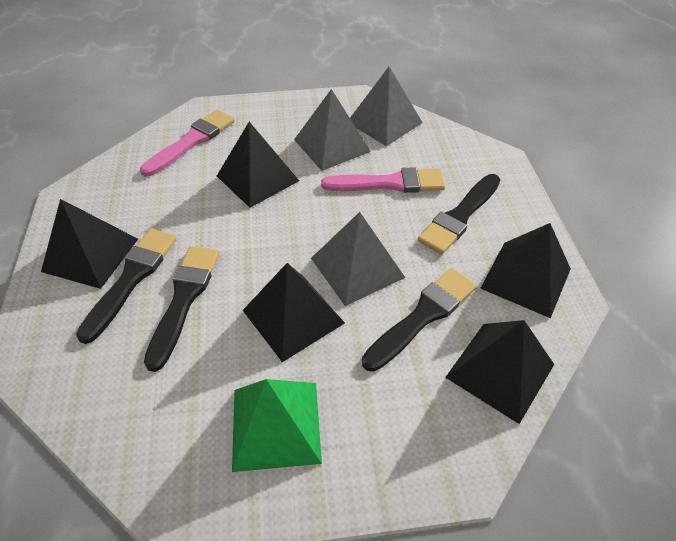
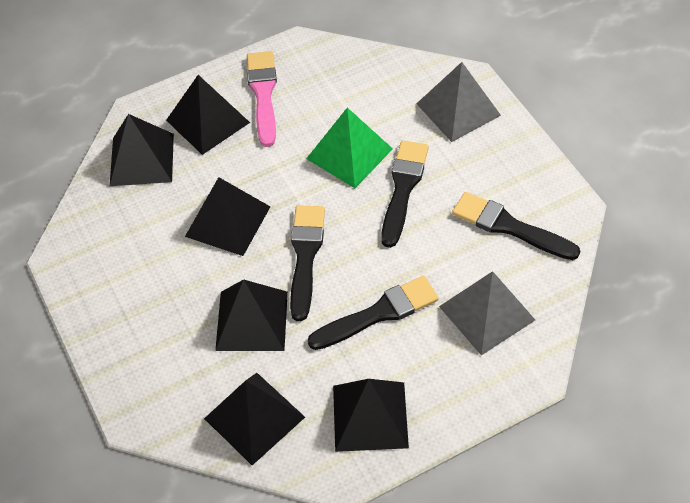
black pyramid: [41,199,138,289] [217,122,299,208] [243,263,345,362] [445,320,554,424] [480,223,571,318] = 5 -> [110,114,174,186] [166,75,250,155] [185,177,270,256] [204,373,305,465] [215,279,288,351] [333,379,409,452] = 6
grey pyramid: [294,89,371,171] [311,212,405,306] [350,67,423,146] = 3 -> [416,62,501,142] [439,271,535,355] = 2
pink brush: [140,110,235,176] [321,167,445,193] = 2 -> [247,51,277,147] = 1

